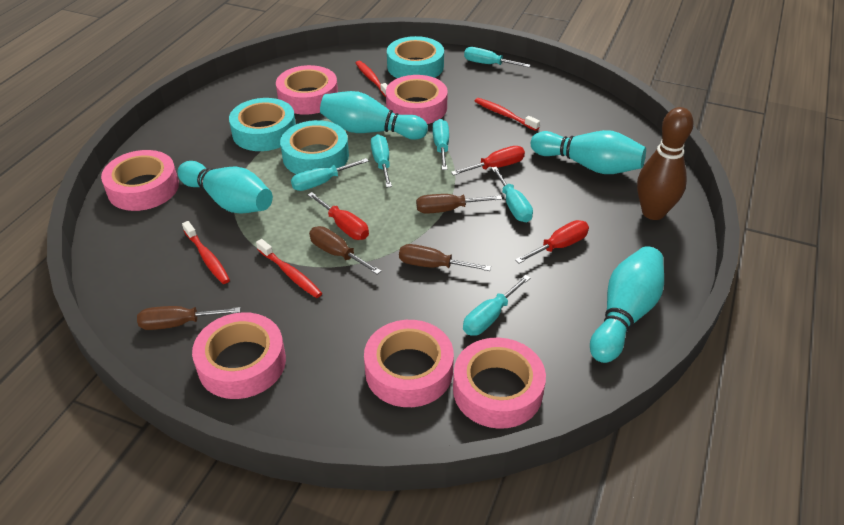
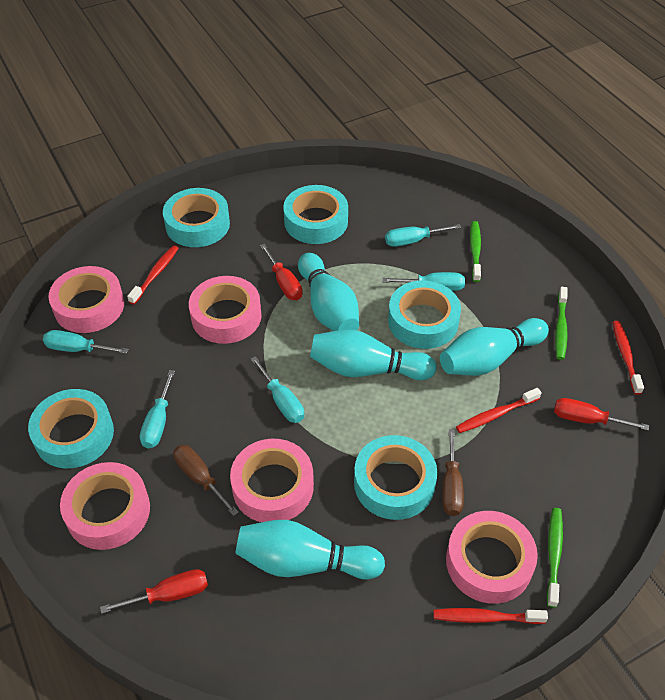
brown bowling pin: [637,107,694,220] = 1 -> none = 0
brown screwdriver: [137,306,240,330] [309,226,381,275] [399,244,491,271] [416,194,502,214] = 4 -> [173,445,239,516] [442,429,464,516] = 2
green toothbrush: none = 0 -> [470,221,481,282] [547,508,563,608] [555,287,568,360] = 3
pink tape: [101,150,179,211] [192,312,286,399] [276,65,338,115] [364,320,454,407] [386,75,448,124] [453,338,546,429] = 6 -> [48,266,124,333] [60,462,150,550] [189,276,262,344] [230,439,314,522] [446,511,538,604] = 5
turquoise screwdriver: [291,158,369,191] [371,134,392,188] [433,119,449,170] [463,275,530,336] [464,47,531,67] [491,167,533,222] = 6 -> [43,330,129,354] [140,370,175,449] [251,356,304,423] [382,272,465,291] [385,224,462,247] = 5
turquoise tape: [229,98,296,151] [280,120,349,174] [387,36,444,78] = 3 -> [28,389,114,468] [163,188,230,247] [283,185,348,244] [354,435,437,520] [388,280,461,349] = 5

